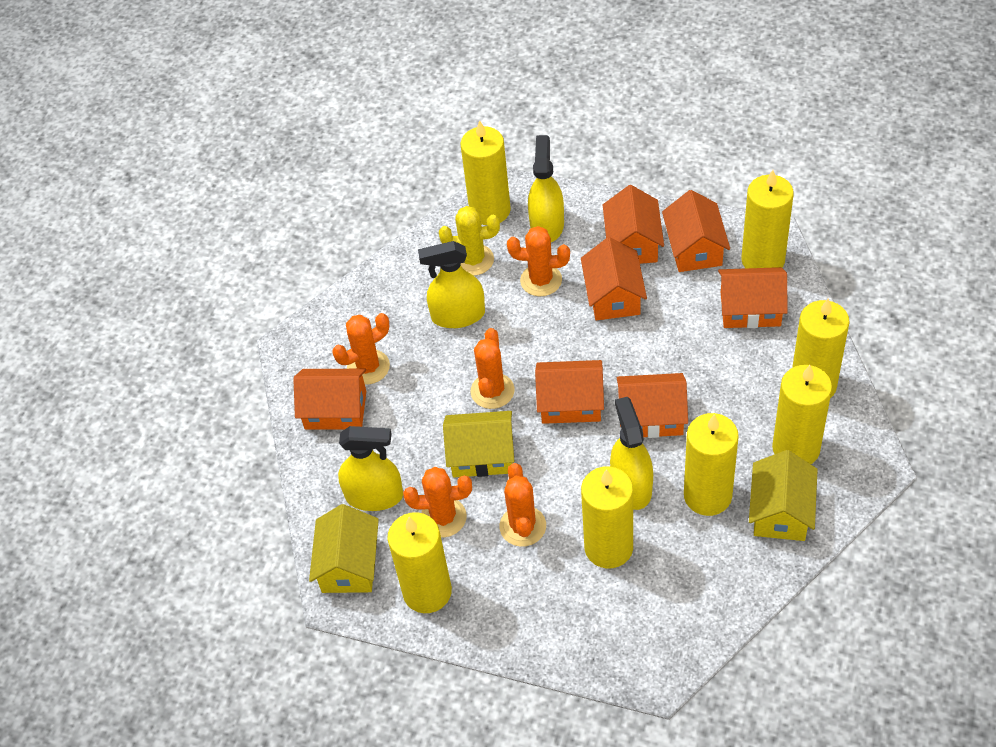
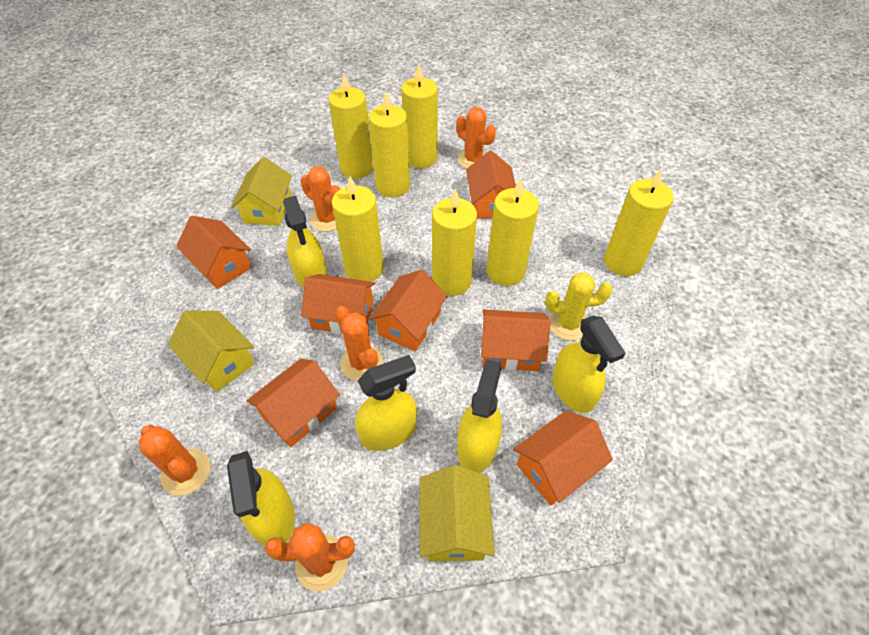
yellow spray bottle: [338,426,403,511] [418,241,485,328] [528,135,564,242] [610,397,653,510] = 4 -> [227,451,295,546] [283,196,327,288] [355,355,417,451] [457,359,502,473] [552,316,626,413] = 5

